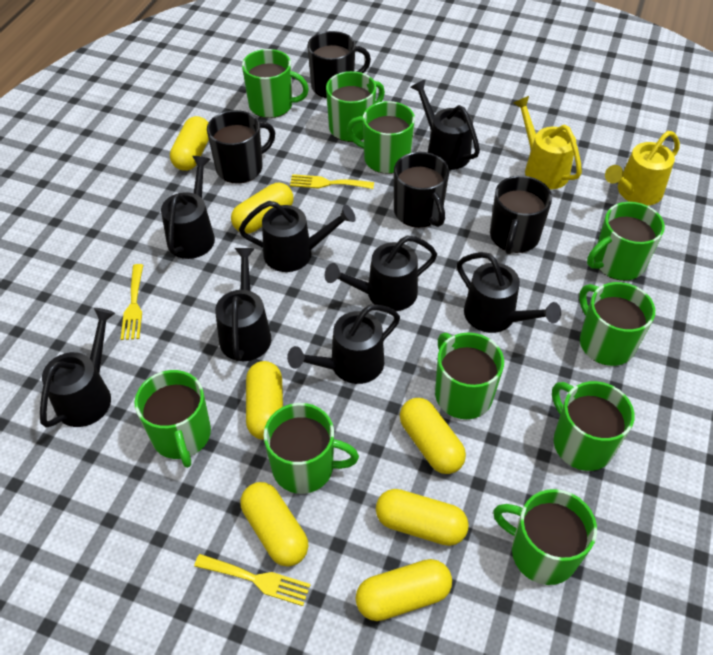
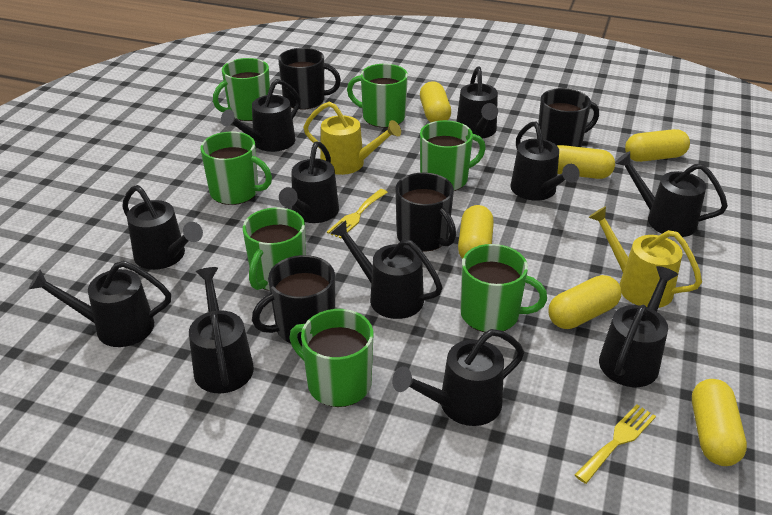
black watering can: [40,308,115,428] [161,156,215,259] [215,248,271,361] [239,201,356,272] [287,304,400,384] [325,235,437,311] [411,79,480,170] [457,252,561,333] = 8 -> [29,261,171,347] [122,185,203,270] [189,267,254,393] [221,79,301,152] [279,141,339,223] [330,220,443,319] [392,329,524,426] [456,66,498,138] [510,122,580,201] [599,266,678,387] [615,151,728,237] = 11
green mug: [134,370,211,468] [242,49,309,118] [263,403,359,494] [326,71,385,142] [347,101,415,174] [435,332,504,419] [493,489,597,585] [552,381,635,471] [579,282,655,366] [587,202,665,281] = 10 -> [200,132,272,205] [213,58,270,121] [243,208,306,291] [289,309,373,407] [347,64,408,128] [420,120,486,191] [460,244,547,332] = 7
yellow capsule: [170,116,209,171] [231,183,294,234] [240,482,308,567] [246,361,283,440] [355,559,452,621] [376,489,469,546] [400,398,466,474] = 7 -> [420,81,451,122] [458,205,494,259] [548,275,621,329] [557,145,615,179] [625,129,690,162] [692,379,747,466] = 6
yellow fork: [121,264,143,340] [194,554,311,606] [290,174,374,189] = 3 -> [327,189,388,239] [575,404,656,484] = 2

